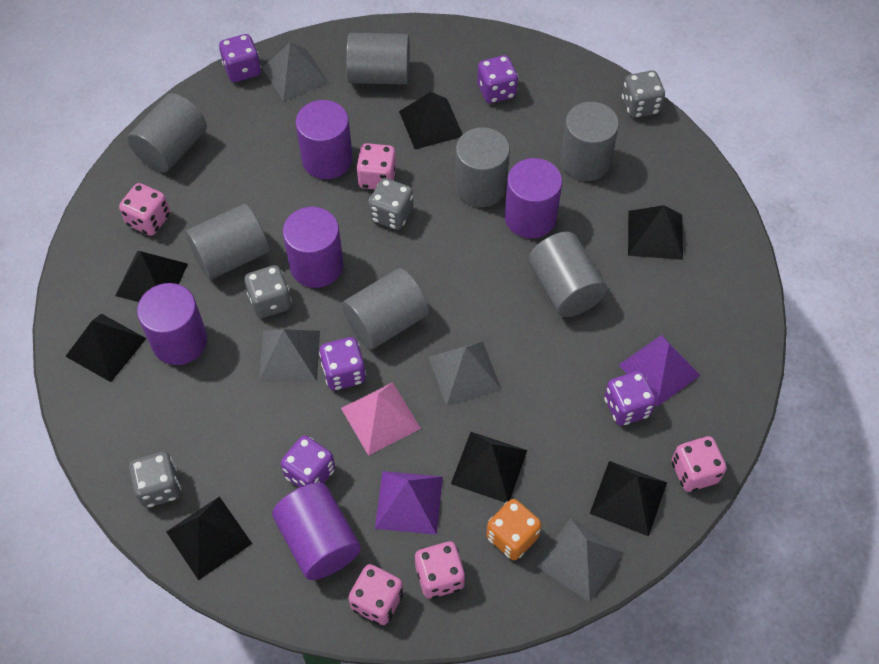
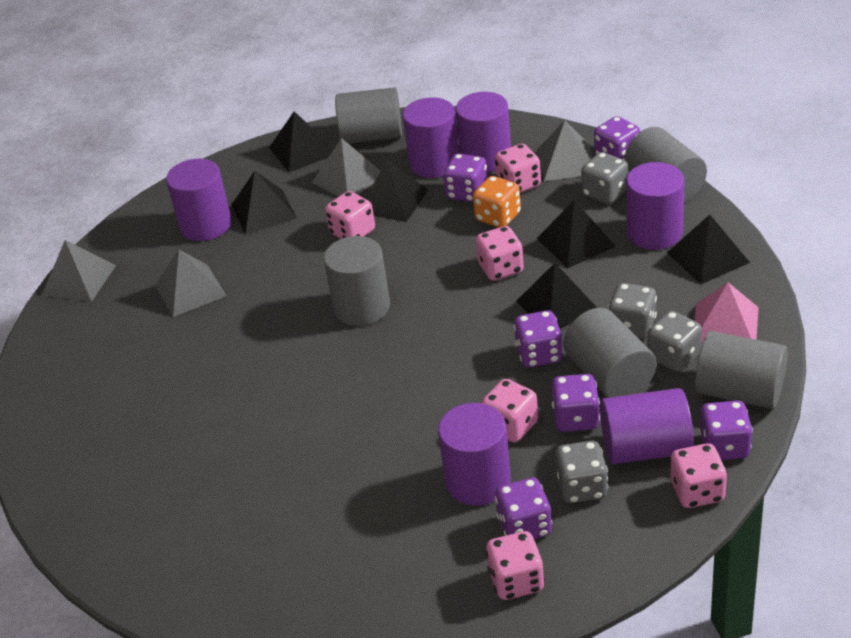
black pyramid: [65,314,146,382] [115,251,188,302] [166,496,252,580] [399,92,463,149] [451,432,527,503] [590,461,667,536] [628,205,683,260] = 7 -> [231,171,297,234] [269,111,332,172] [365,160,428,222] [516,263,597,329] [536,200,616,268] [667,215,750,284] = 6
grey cylinder: [127,93,207,173] [186,204,269,280] [342,268,429,349] [346,33,410,85] [455,128,510,207] [528,232,607,317] [560,102,619,181] = 7 -> [324,236,390,326] [335,87,402,143] [563,308,656,398] [625,127,707,203] [695,331,788,409] = 5
pink dice: [119,183,170,236] [348,564,403,625] [356,143,396,189] [415,542,466,599] [672,436,727,492] = 5 -> [325,191,375,239] [476,226,524,281] [482,379,538,443] [486,531,545,600] [495,144,541,193] [670,443,727,508] = 6
purple cylinder: [137,283,207,365] [272,483,361,580] [283,207,344,288] [296,100,353,179] [504,158,562,238] = 5 -> [166,159,232,241] [403,97,460,178] [438,403,511,506] [456,92,511,172] [600,388,693,464] [626,162,684,250] = 6
purple dice: [219,34,261,82] [281,435,335,488] [319,337,366,390] [477,55,518,103] [604,371,656,426] = 5 -> [443,154,488,202] [495,478,552,539] [514,310,563,368] [551,374,600,432] [594,116,640,160] [699,401,753,460] = 6
purple pyramid: [375,471,443,535] [619,335,701,407] = 2 -> none = 0

